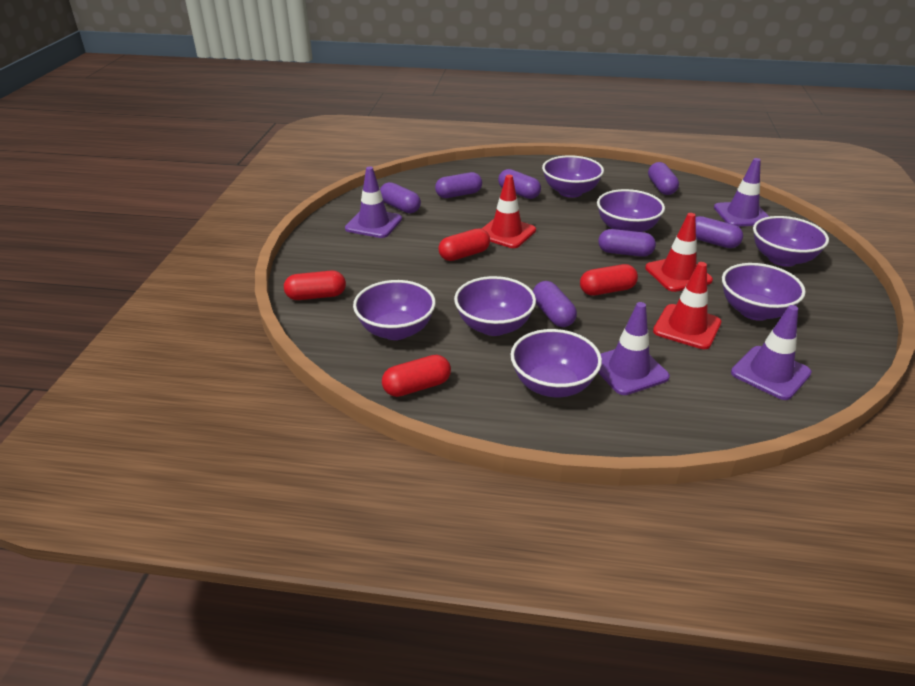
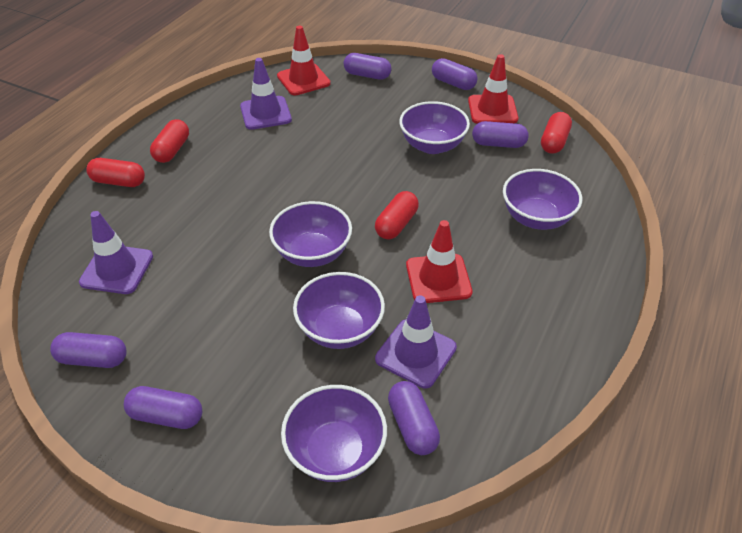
purple bowl: [353,280,436,340] [454,276,536,336] [510,329,602,397] [542,155,604,198] [597,189,665,232] [722,263,806,321] [753,216,829,267] = 7 -> [269,201,352,267] [281,385,387,482] [293,272,385,349] [399,101,470,154] [503,169,582,230] = 5
purple capsule: [380,182,421,213] [435,172,482,198] [498,169,541,199] [533,281,577,327] [598,229,656,257] [648,162,679,195] [695,216,743,248] = 7 -> [50,332,127,368] [124,386,202,429] [343,53,391,80] [388,381,440,455] [432,58,478,90] [472,121,529,148] = 6
purple traffic cone: [345,167,402,238] [598,302,670,395] [714,158,769,227] [731,305,812,400] = 4 -> [79,211,153,294] [240,58,292,130] [375,295,457,388] = 3

